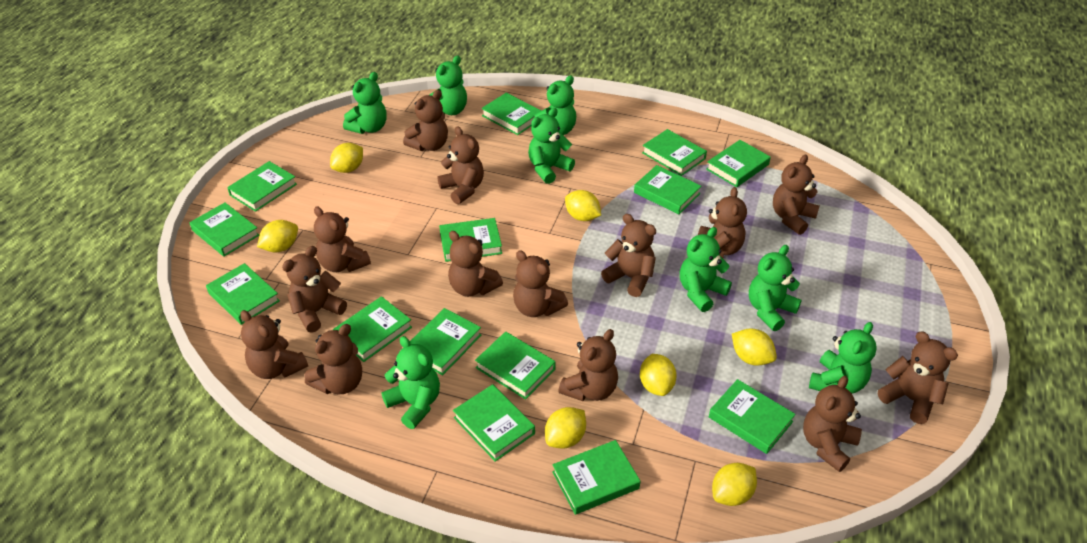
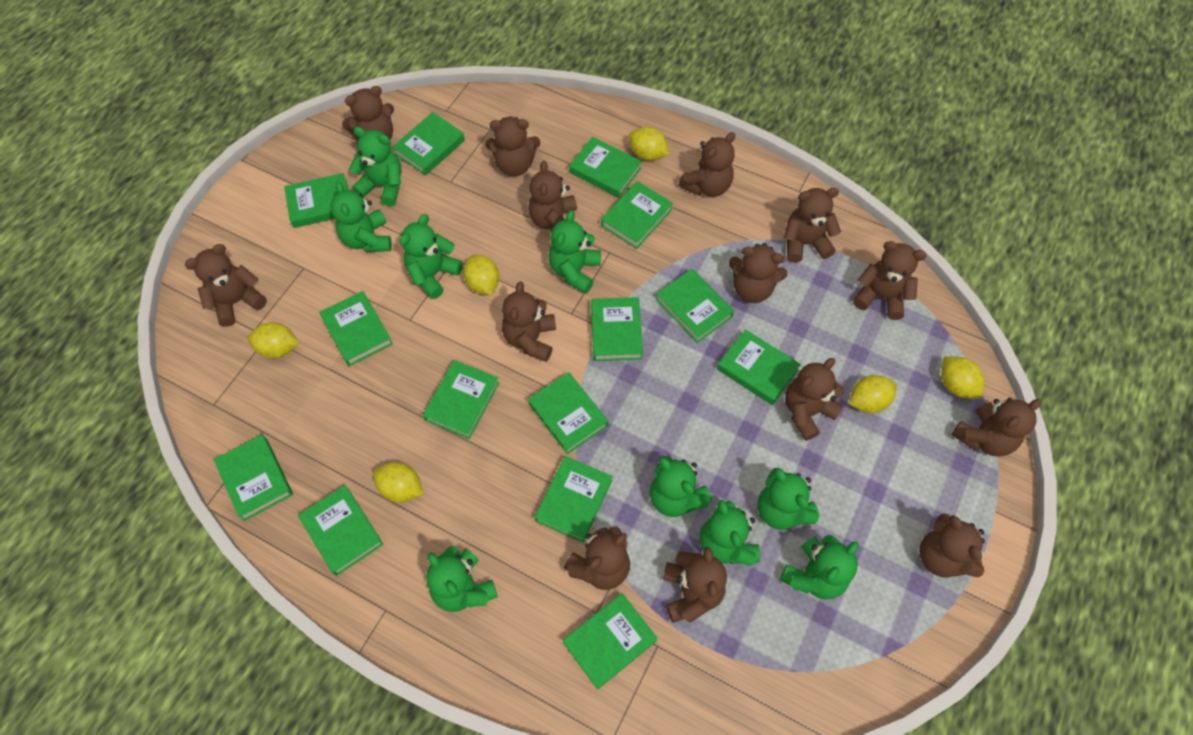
green teddy bear: [343,72,386,134] [381,336,440,429] [430,56,467,115] [528,108,575,184] [531,76,576,135] [680,227,732,312] [749,245,802,331] [809,322,877,393] = 8 -> [330,181,392,252] [349,127,402,206] [400,214,463,299] [426,546,498,612] [548,210,601,294] [650,456,712,517] [700,500,760,566] [757,468,819,530] [780,535,859,600] = 9
yellow lemon: [257,220,298,252] [330,143,363,173] [545,407,586,449] [565,190,601,221] [640,354,677,396] [712,463,757,506] [732,329,777,366] = 7 -> [248,322,299,358] [373,462,423,502] [463,255,499,295] [628,127,670,161] [849,375,897,413] [941,356,984,399] = 6

